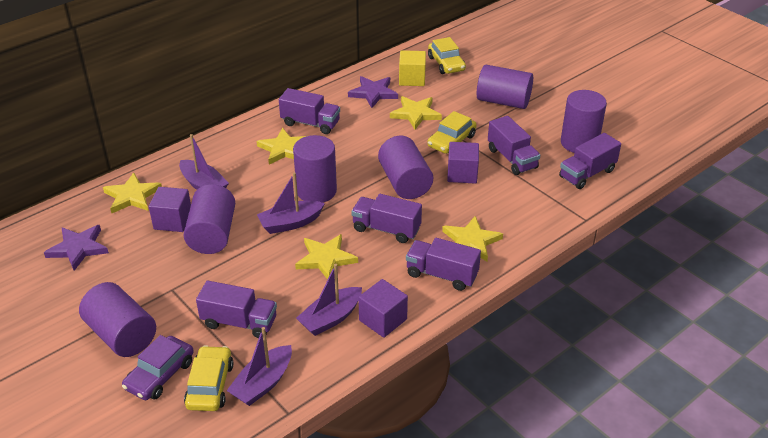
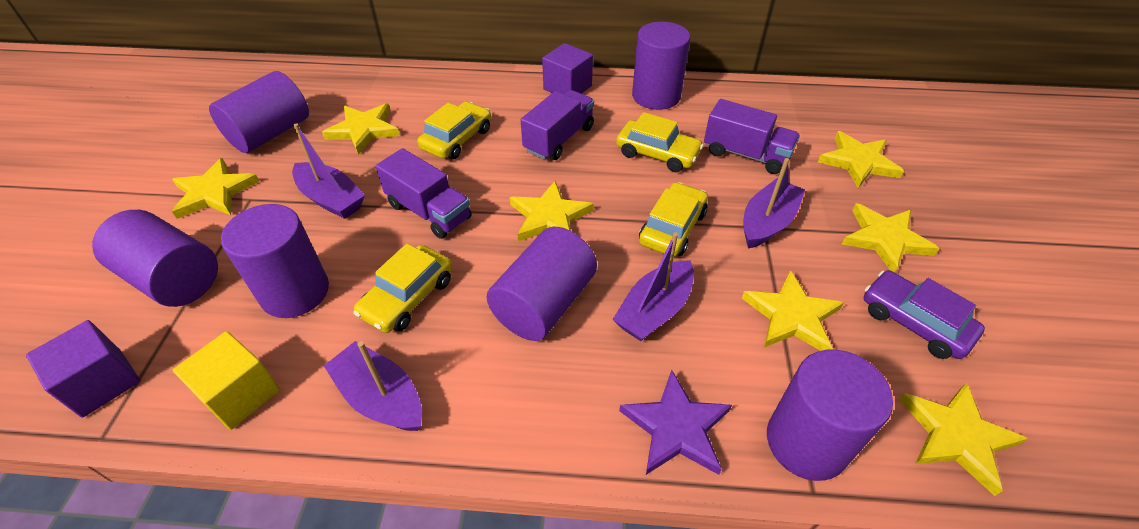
purple cube: [149,187,191,232] [358,279,408,338] [447,142,479,184] = 3 -> [26,320,140,418] [542,43,593,94] = 2
purple star: [44,225,109,271] [348,76,398,108] = 2 -> [619,370,732,475] = 1
purple truck: [196,281,277,338] [279,88,340,134] [351,194,422,243] [406,238,481,291] [488,116,540,175] [559,133,621,189] = 6 -> [376,148,472,239] [521,90,594,160] [704,99,800,174] = 3
yellow car: [184,345,233,411] [427,111,477,154] [428,37,466,74] = 3 -> [353,244,452,333] [417,101,491,159] [616,112,704,172] [639,182,708,257] = 4
yellow star: [103,173,162,213] [257,128,306,165] [295,234,358,280] [390,96,442,129] [442,216,503,261] = 5 -> [172,158,260,219] [322,104,400,155] [510,181,594,241] [742,270,844,351] [818,131,904,188] [842,203,940,272] [899,382,1028,496] = 7

